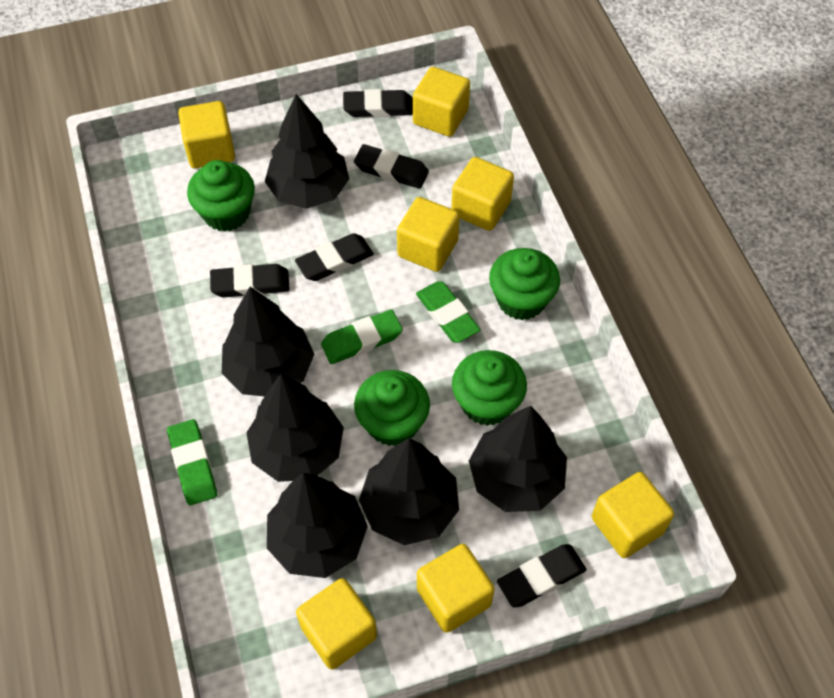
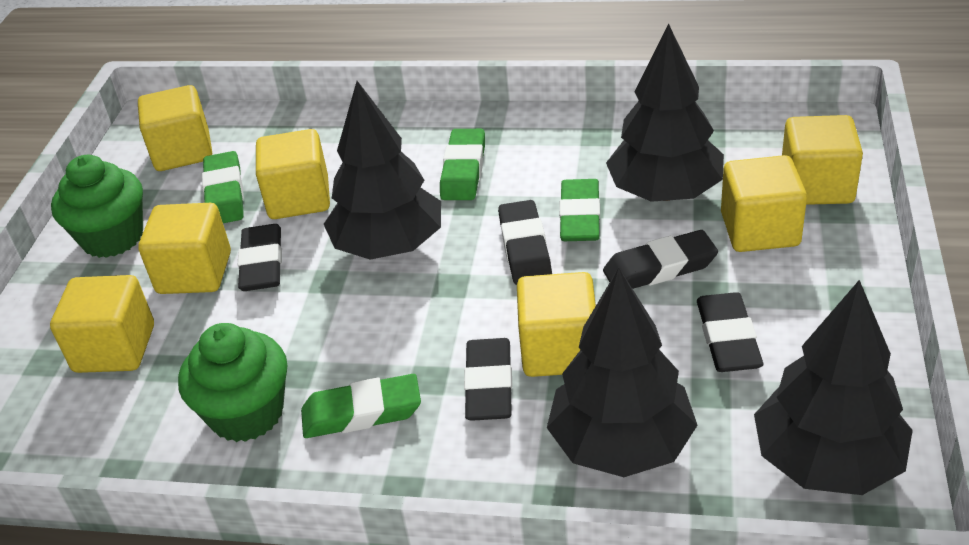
black tree: [222,287,314,396] [246,374,344,482] [265,94,349,209] [267,473,368,578] [359,438,459,545] [469,406,567,512] = 6 -> [324,81,441,260] [547,268,697,477] [606,24,724,202] [754,280,913,495] = 4
green cupcake: [187,160,255,232] [354,370,430,446] [452,350,527,426] [489,248,560,320] = 4 -> [51,155,143,258] [178,323,287,442] = 2
green eraser: [167,419,217,505] [321,310,403,364] [416,281,480,343] = 3 -> [202,151,244,223] [301,374,421,438] [440,129,485,200] [559,179,600,241] = 4

